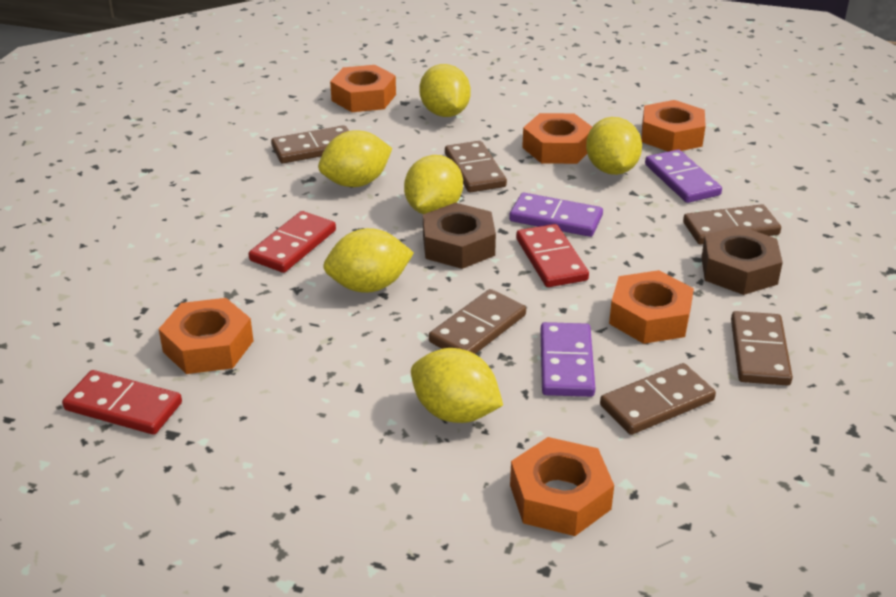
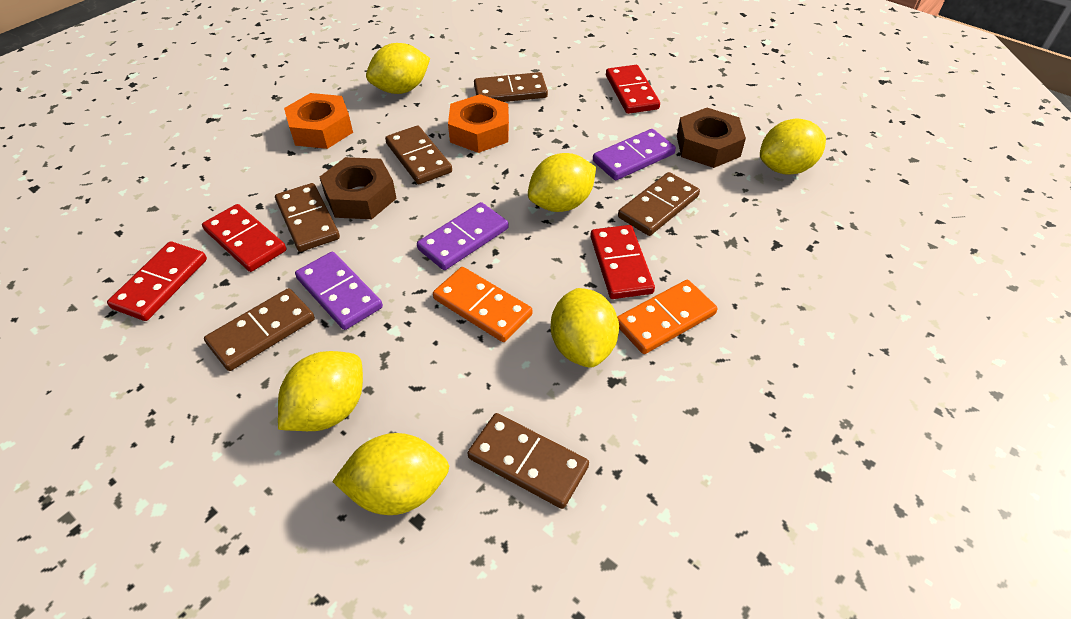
orange domino: none = 0 -> [433,267,532,342] [617,280,718,354] = 2
orange nut: [159,298,253,374] [330,65,396,112] [510,437,614,536] [522,113,592,164] [609,270,694,344] [641,100,706,151] = 6 -> [284,93,353,149] [448,94,509,153] = 2
red domino: [62,370,182,435] [249,211,336,273] [516,224,589,287] = 3 -> [107,241,207,321] [202,204,286,272] [590,225,655,299] [606,65,660,114] = 4

